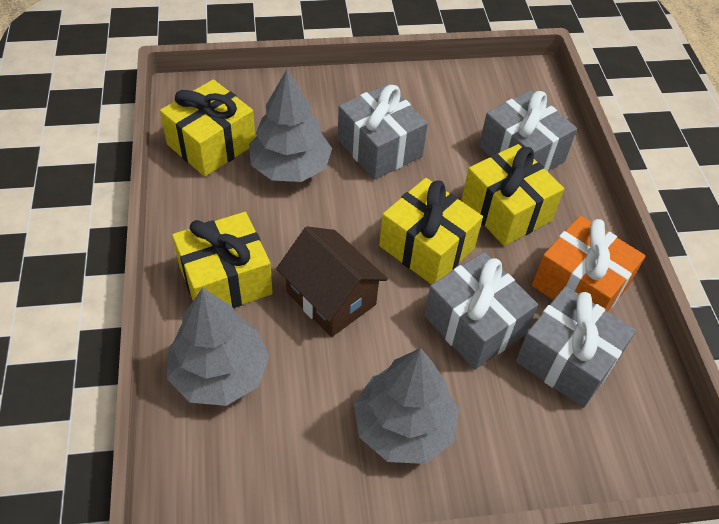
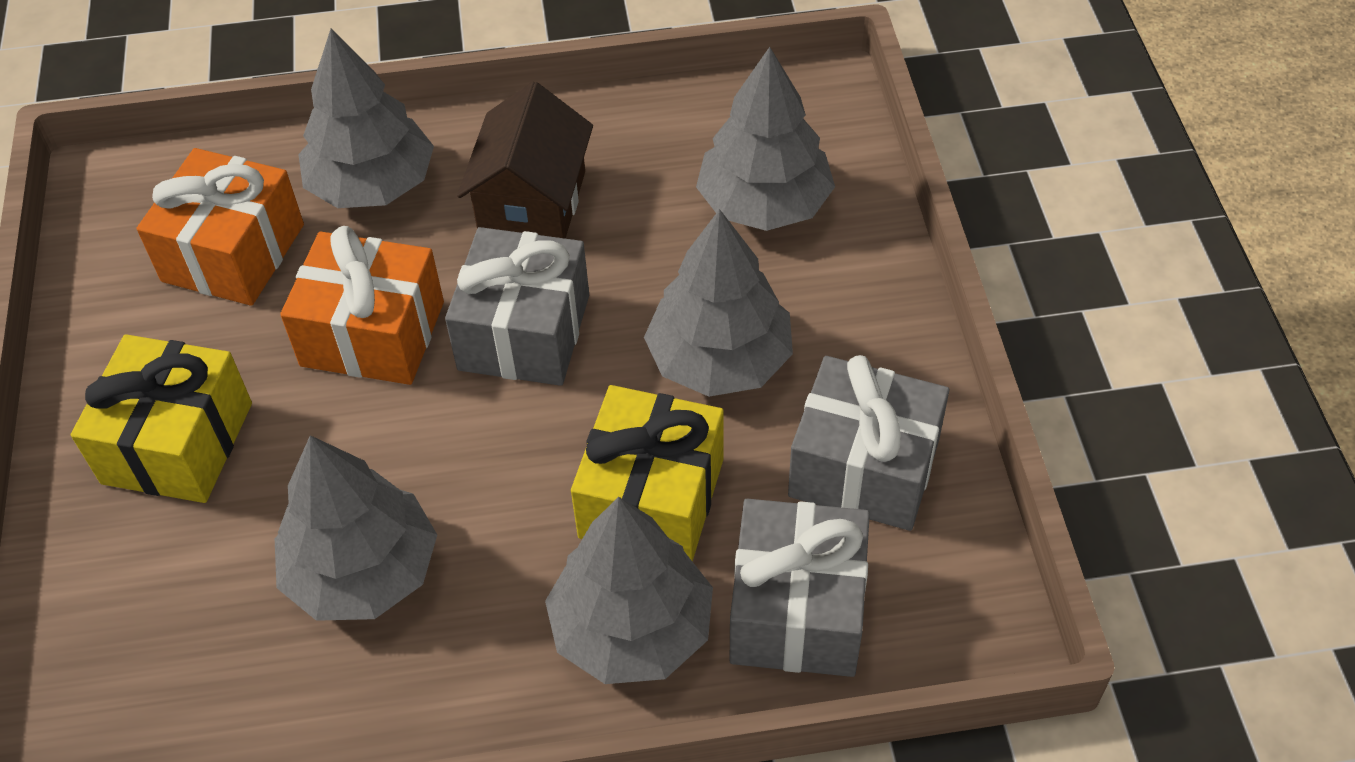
grey gift: [338,84,428,180] [424,252,538,370] [479,90,577,172] [516,286,636,408] = 4 -> [445,227,589,386] [730,499,870,677] [788,355,949,531] = 3
grey tree: [167,288,270,406] [249,70,332,182] [354,348,459,464] = 3 -> [275,435,437,621] [298,29,434,208] [545,497,713,684] [644,209,793,397] [696,47,835,231] = 5
orange gift: [532,215,645,312] = 1 -> [137,148,304,306] [280,226,444,385] = 2
yellow gift: [160,79,255,177] [172,212,273,308] [379,178,483,284] [461,144,564,246] = 4 -> [71,334,252,503] [571,385,724,562] = 2

